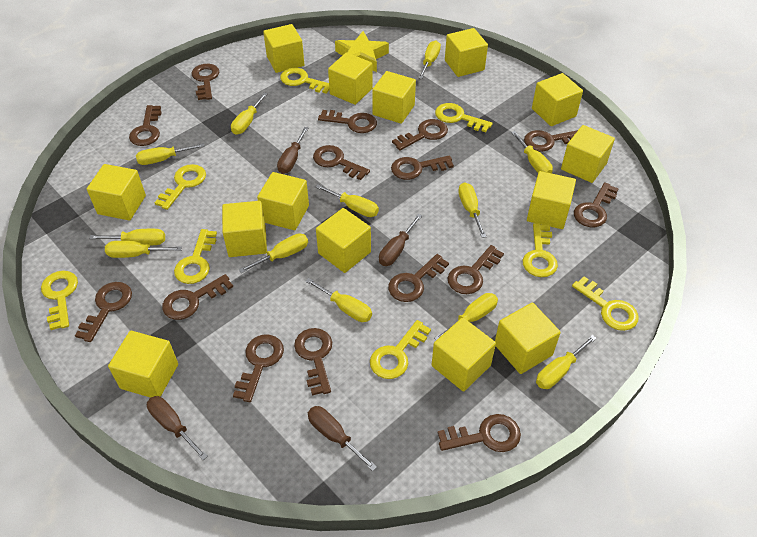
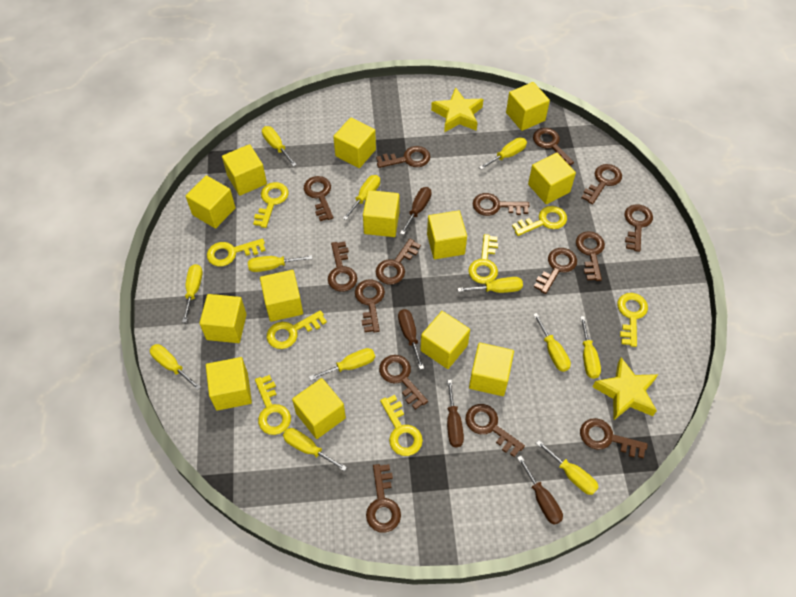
yellow cube: [87,164,146,221] [108,331,178,398] [222,201,267,257] [257,172,309,230] [263,24,304,73] [316,208,371,273] [328,52,373,105] [372,71,416,124] [432,317,496,391] [445,28,488,77] [495,302,561,374] [527,171,576,229] [532,73,583,126] [561,125,615,183] = 14 -> [186,175,236,229] [199,294,247,343] [206,357,252,411] [222,144,267,196] [260,270,303,322] [292,378,346,439] [333,118,376,168] [363,190,399,237] [420,311,470,369] [427,210,467,259] [469,343,514,396] [506,82,550,131] [528,153,576,204] = 13
yellow star: [335,31,389,72] = 1 -> [431,87,483,132] [593,357,658,420] = 2

